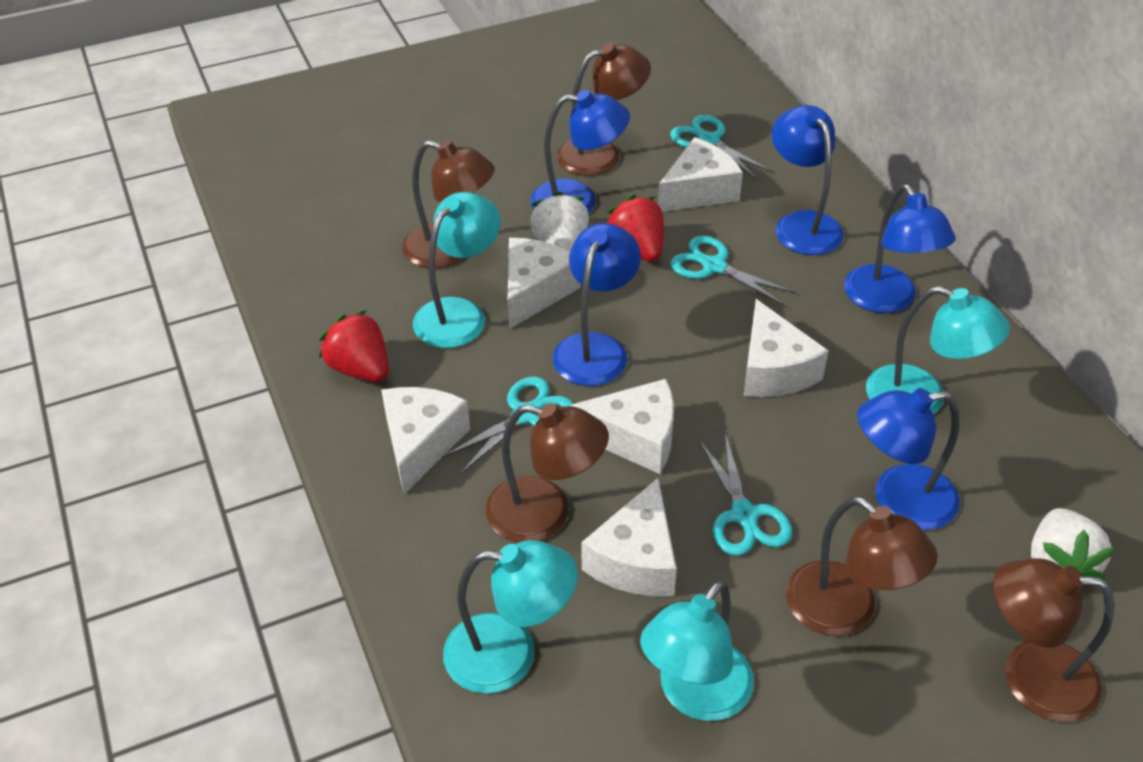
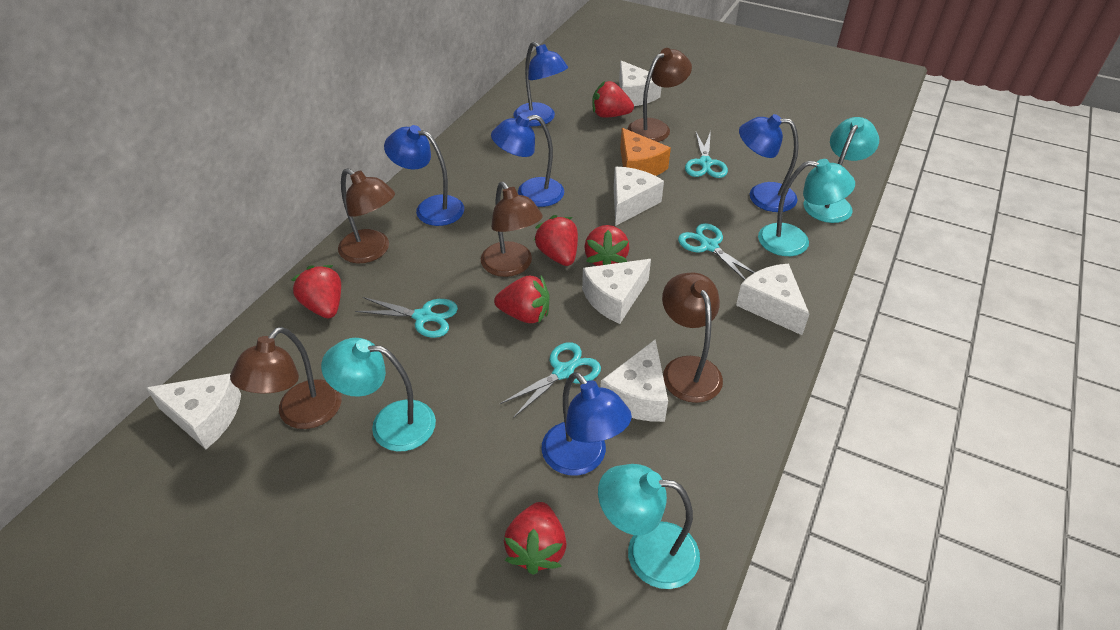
orange cheese: none = 0 -> [620,128,671,176] = 1
red strawberry: [319,310,389,382] [607,195,664,262] = 2 -> [291,265,341,318] [494,276,550,324] [504,502,567,575] [534,215,578,266] [584,225,629,266] [592,81,634,118] = 6
white strawberry: [530,191,589,252] [1031,508,1115,580] = 2 -> none = 0

